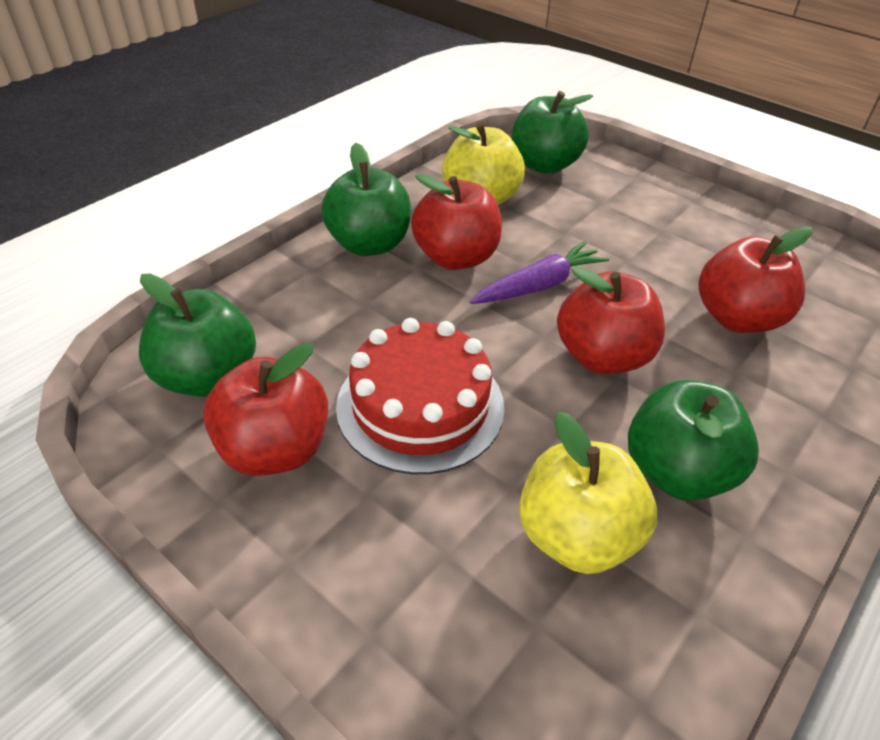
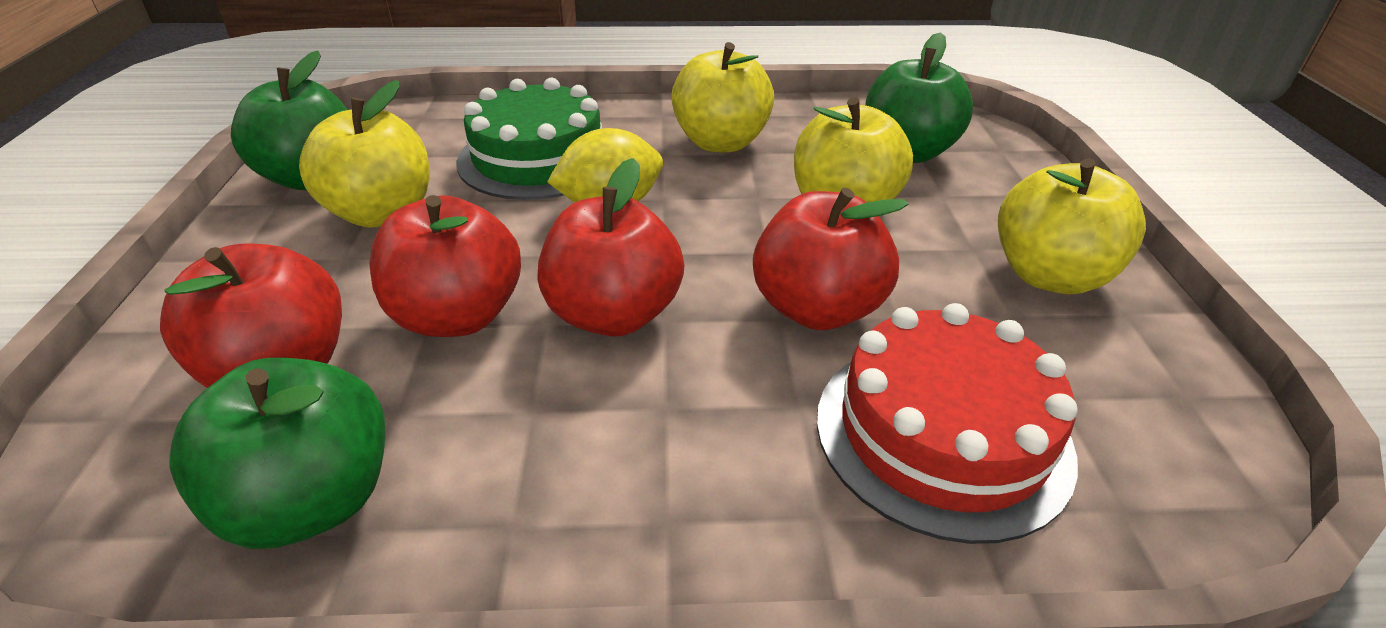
green apple: [139,273,256,397] [321,143,411,256] [511,91,593,174] [628,380,759,501] = 4 -> [169,358,385,549] [231,50,348,190] [865,32,973,163] = 3
green cake: none = 0 -> [456,78,602,200] = 1
purple carrot: [470,241,609,304] = 1 -> none = 0
yellow apple: [442,122,525,205] [519,412,657,574] = 2 -> [299,80,430,228] [671,42,774,153] [794,97,913,202] [998,158,1146,294] = 4
yellow lemon: none = 0 -> [547,128,663,202] = 1

